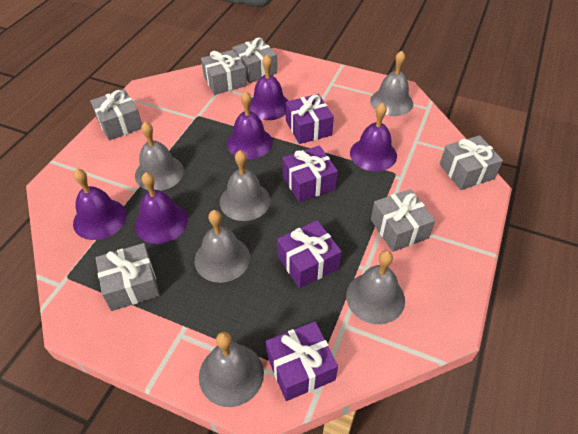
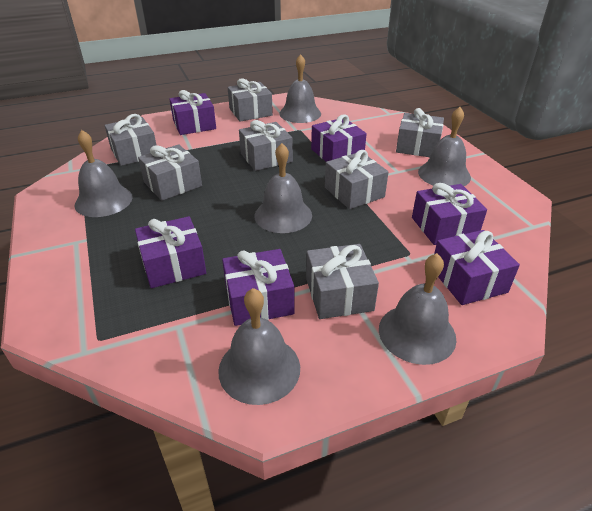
grey gift: [90,89,142,141] [95,243,160,311] [201,50,247,95] [232,37,277,83] [371,189,435,252] [440,135,503,190] = 6 -> [104,114,156,166] [138,144,202,201] [228,78,273,121] [239,120,293,171] [306,244,379,319] [325,150,389,209] [396,108,444,157] = 7
purple bell: [73,169,127,240] [135,172,188,244] [227,91,273,159] [250,55,288,120] [350,103,397,171] = 5 -> none = 0
purple gift: [266,322,338,401] [277,220,342,288] [282,146,338,202] [286,94,334,144] = 4 -> [135,216,206,288] [169,90,216,135] [222,249,294,326] [311,114,367,162] [412,183,487,245] [434,230,520,305] = 6

